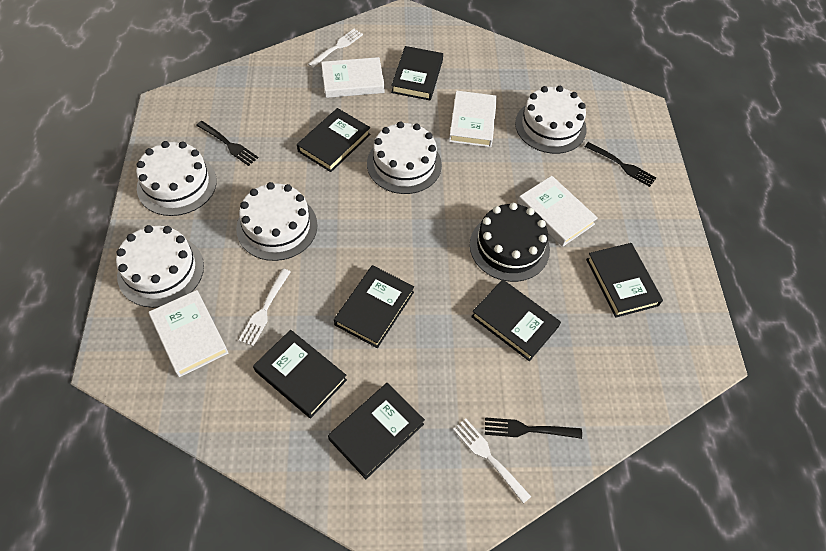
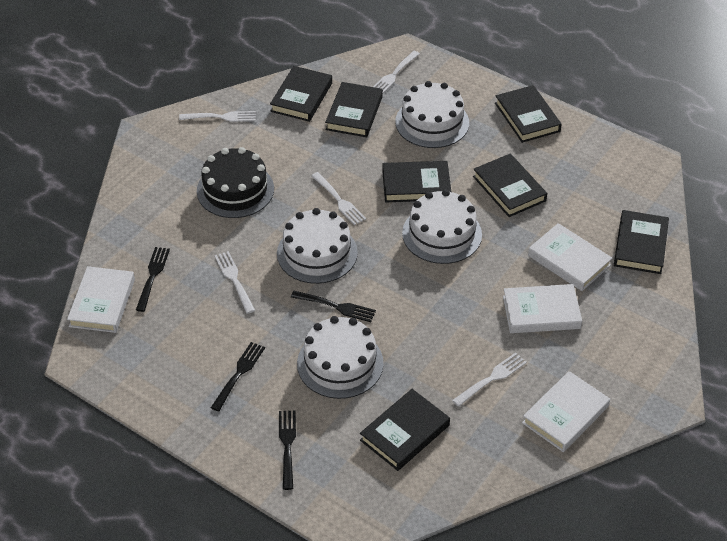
black fork: [196,121,259,166] [485,417,582,439] [585,142,656,187] = 3 -> [136,247,170,312] [211,342,265,411] [279,410,296,490] [291,291,376,322] = 4
white cake: [116,225,204,308] [136,141,217,216] [236,182,318,261] [367,122,442,194] [515,86,587,154] = 5 -> [277,208,358,284] [297,316,384,399] [395,81,469,148] [402,190,482,264] = 4
white fork: [239,269,291,346] [308,29,363,68] [453,419,531,504] = 3 -> [179,111,256,122] [214,251,255,314] [311,172,366,225] [373,51,420,93] [452,352,527,407] = 5

